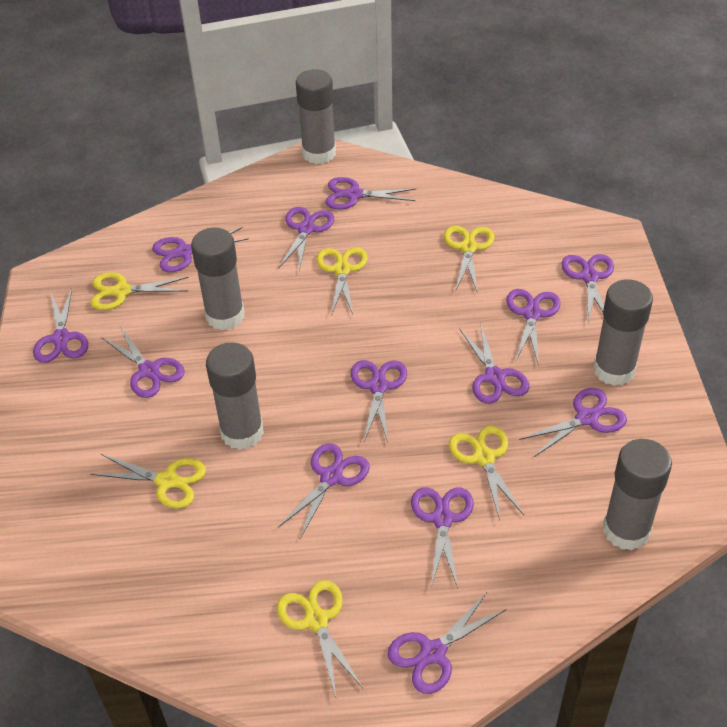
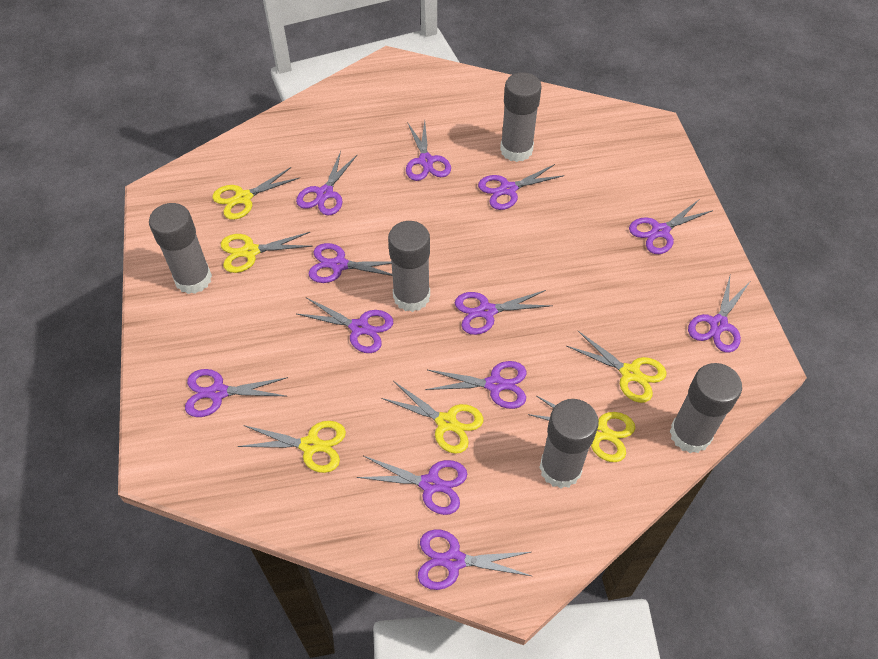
purple scissors: [33,288,88,363] [101,326,185,398] [152,227,249,272] [278,207,334,271] [278,443,370,538] [325,177,416,210] [351,360,407,442] [387,592,507,694] [411,487,474,588] [459,325,529,404] [506,289,560,363] [519,388,627,457] [561,254,614,324] = 13 -> [185,369,288,417] [296,151,358,215] [297,297,393,353] [309,243,392,283] [356,456,467,515] [406,121,451,181] [418,529,531,590] [425,361,526,409] [455,290,553,335] [478,164,565,210] [629,200,713,254] [688,276,750,353] = 12

